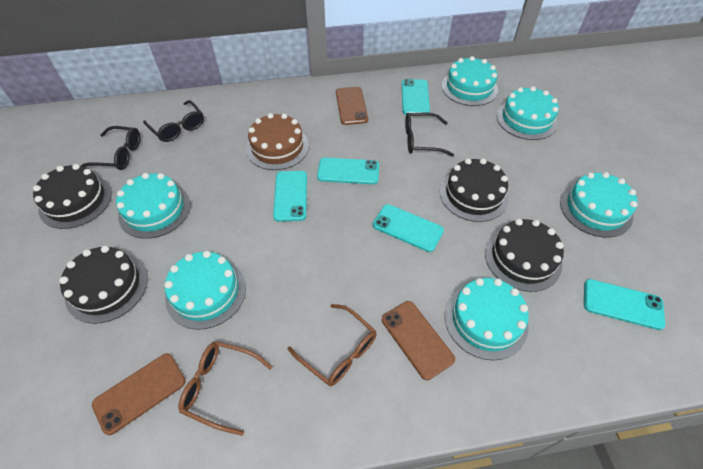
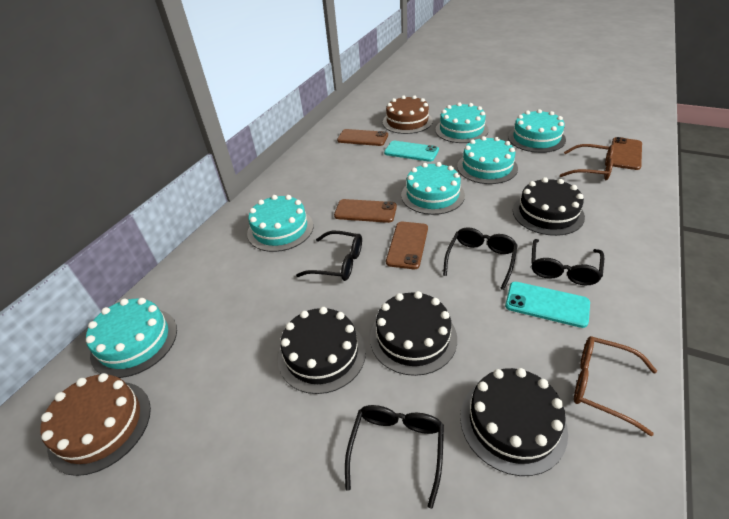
black glasses: [81,126,141,170] [143,100,204,142] [405,113,454,157] = 3 -> [296,231,362,281] [345,405,444,509] [443,227,518,290] [531,239,604,286] = 4
brown cake: [246,113,309,170] = 1 -> [40,373,151,476] [383,95,433,134] = 2
brown phone: [92,353,186,435] [336,87,368,125] [382,301,455,380] = 3 -> [334,199,397,223] [337,129,388,146] [386,222,428,269] [612,137,642,170] = 4
turquoise phone: [273,171,307,222] [317,158,379,184] [373,204,444,252] [402,79,430,115] [584,279,665,330] = 5 -> [384,141,439,162] [505,282,590,328] = 2

